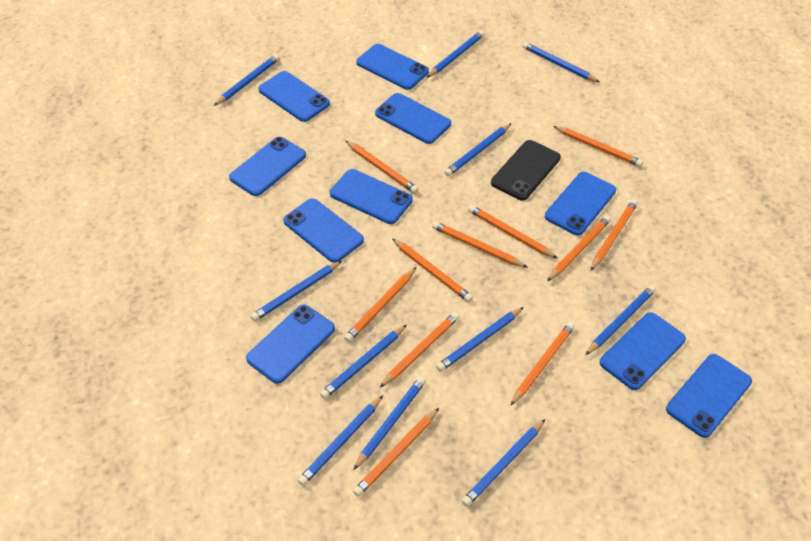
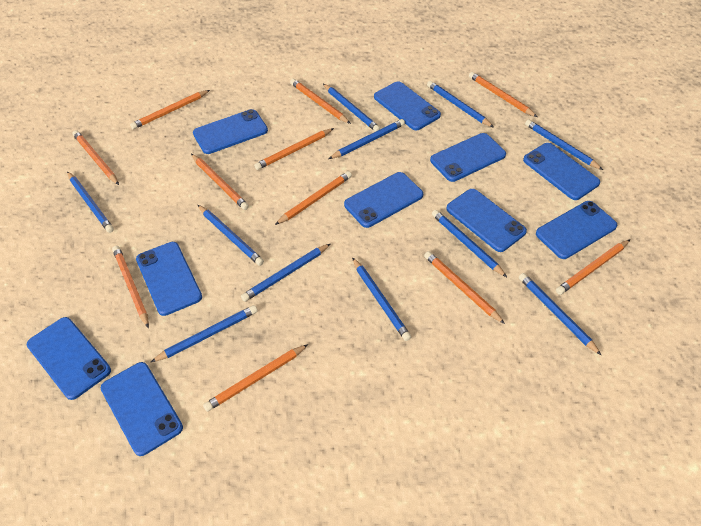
black phone: [491,140,561,200] = 1 -> none = 0

